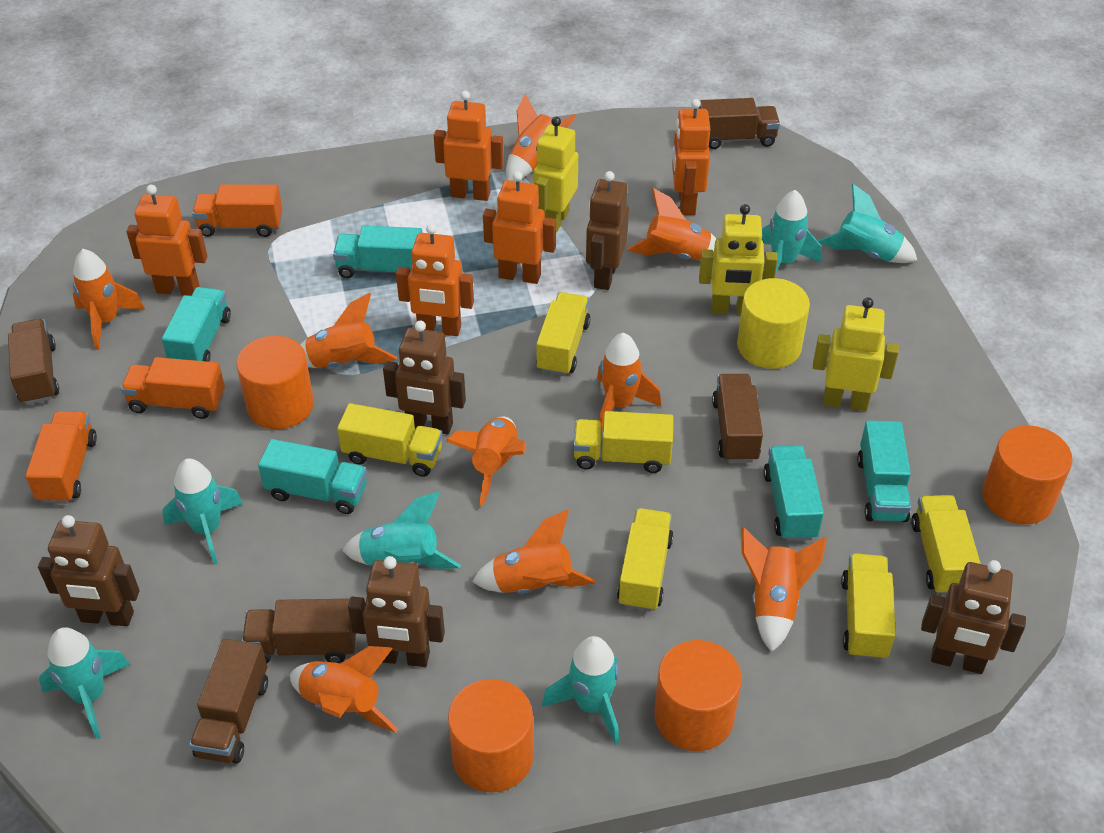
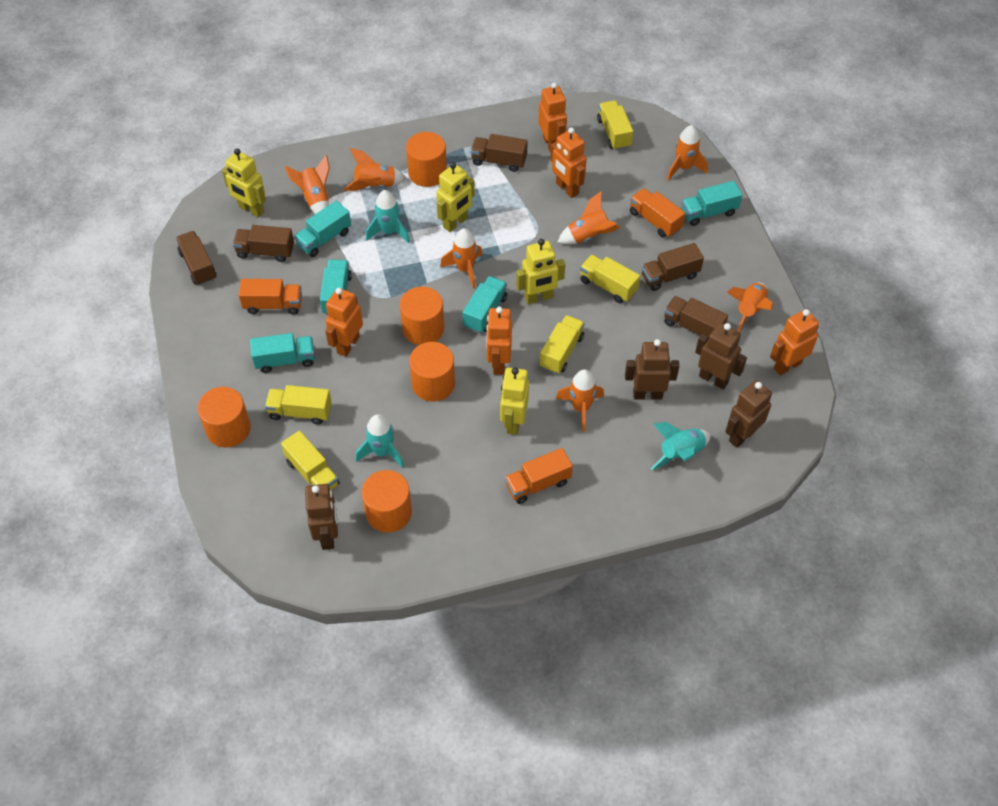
brown robot: [38,515,140,626] [348,556,445,667] [383,321,466,435] [586,171,629,290] [921,560,1026,674] = 5 -> [305,484,338,550] [625,339,679,400] [695,323,747,389] [726,380,772,448] = 4
orange cylinder: [236,336,314,429] [448,679,534,793] [654,640,742,751] [982,425,1072,525] = 4 -> [197,387,251,448] [362,470,412,533] [400,287,445,345] [406,132,447,187] [409,342,455,402] = 5
orange rocket: [73,249,145,350] [290,646,398,733] [300,293,397,368] [446,417,526,506] [472,510,595,594] [506,94,576,181] [597,333,661,431] [627,188,717,260] [741,527,827,653] = 9 -> [285,155,330,214] [343,148,407,191] [440,228,482,289] [556,370,604,432] [558,191,620,244] [667,125,708,180] [727,283,773,332] = 7
turquoise rocket: [39,628,130,739] [162,459,243,565] [342,492,461,569] [542,636,619,745] [762,190,822,275] [818,184,917,263] = 6 -> [355,414,404,468] [366,190,410,243] [651,422,710,470] = 3
yellow cylinder: [737,278,810,369] = 1 -> none = 0
yellow robot: [533,117,578,233] [699,204,778,315] [813,298,899,411] = 3 -> [222,149,266,217] [437,162,475,232] [500,367,529,435] [516,239,565,304] = 4
yellow truck: [337,403,442,477] [536,292,590,376] [573,411,673,473] [617,508,674,612] [841,553,896,660] [911,495,981,595] = 6 -> [265,385,332,425] [281,431,339,490] [540,315,585,374] [580,255,640,303] [597,100,633,150] = 5

